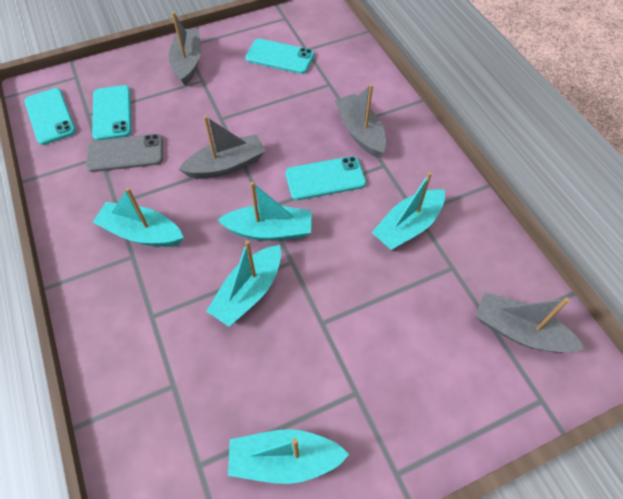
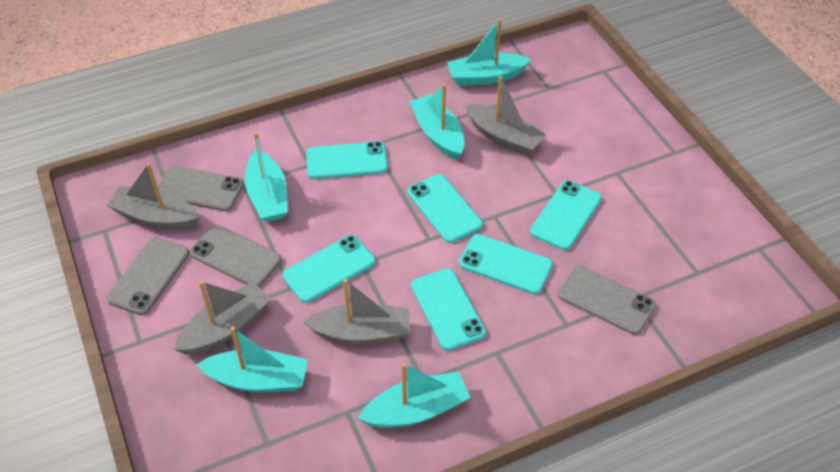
grey phone: [86,134,163,172] = 1 -> [107,237,190,315] [157,166,244,211] [190,225,282,287] [558,266,656,335] = 4
turquoise phone: [24,88,76,145] [92,85,131,140] [245,39,315,74] [286,156,366,200] = 4 -> [282,235,376,303] [306,141,388,179] [407,174,483,243] [411,268,486,351] [459,234,553,294] [530,180,602,250] = 6

